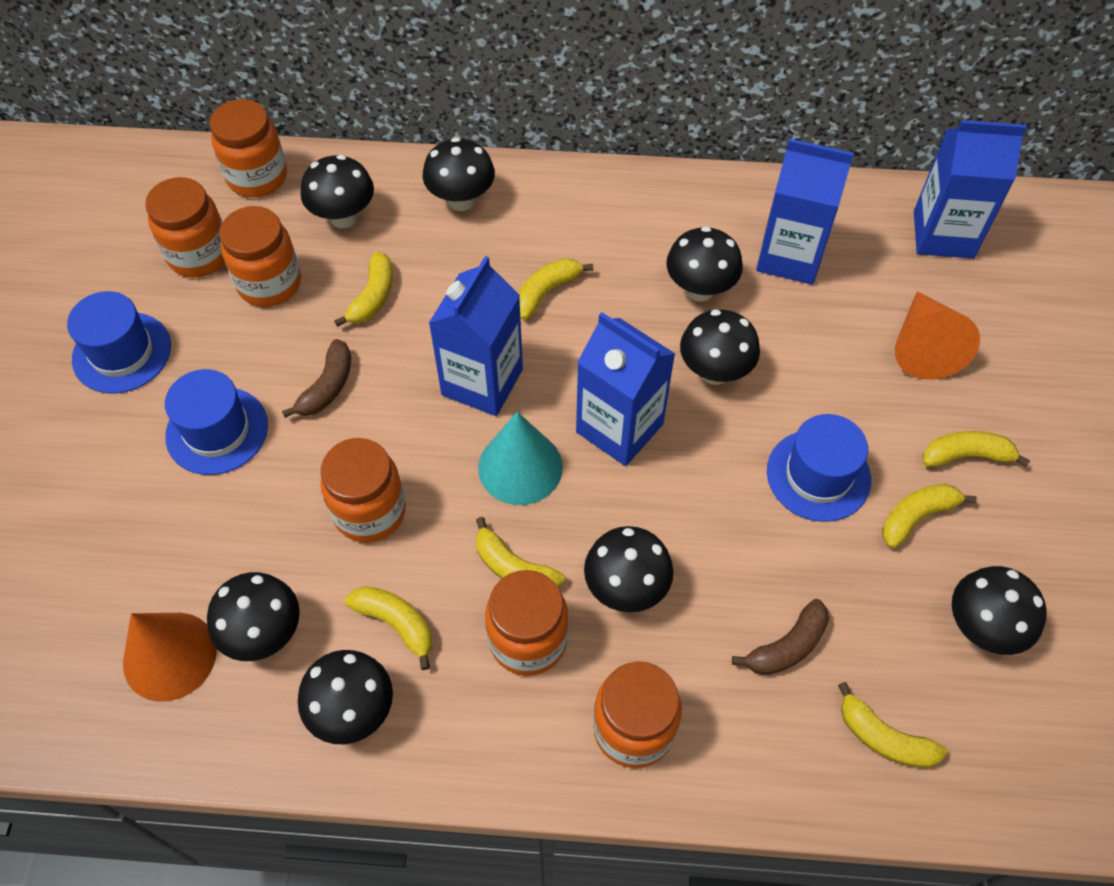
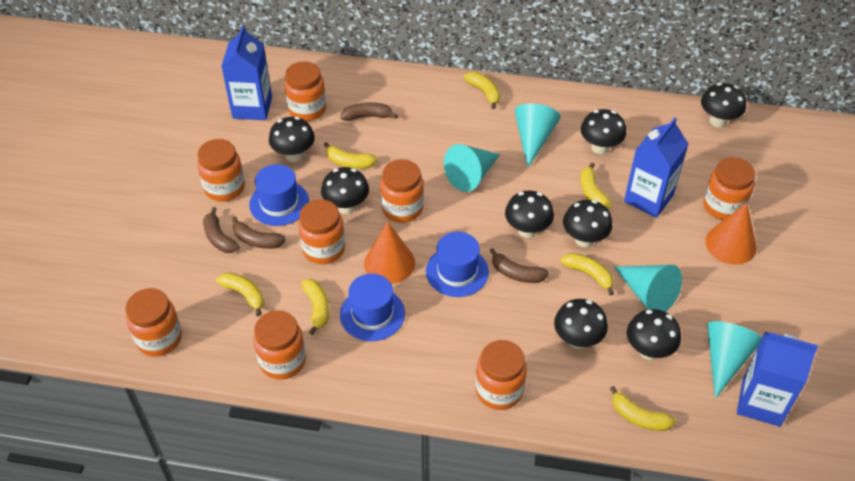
blue carton: [429,256,523,416] [576,312,675,466] [756,139,854,285] [914,120,1027,259] = 4 -> [221,25,272,120] [624,117,688,218] [737,332,818,427] = 3
brown banana: [282,339,351,418] [732,599,829,675] = 2 -> [203,207,239,253] [232,216,286,249] [341,102,398,121] [489,248,549,283] = 4
orange jar: [145,177,225,277] [210,99,287,197] [220,206,301,307] [320,438,406,542] [485,570,569,676] [593,662,682,768] = 6 -> [126,288,182,357] [197,139,245,202] [253,311,306,380] [284,61,326,121] [298,199,345,264] [380,159,424,223] [475,340,527,410] [704,157,755,220] = 8
turquoise cone: [478,412,563,505] = 1 -> [444,144,500,192] [515,103,561,168] [614,265,682,312] [707,321,762,398] = 4

